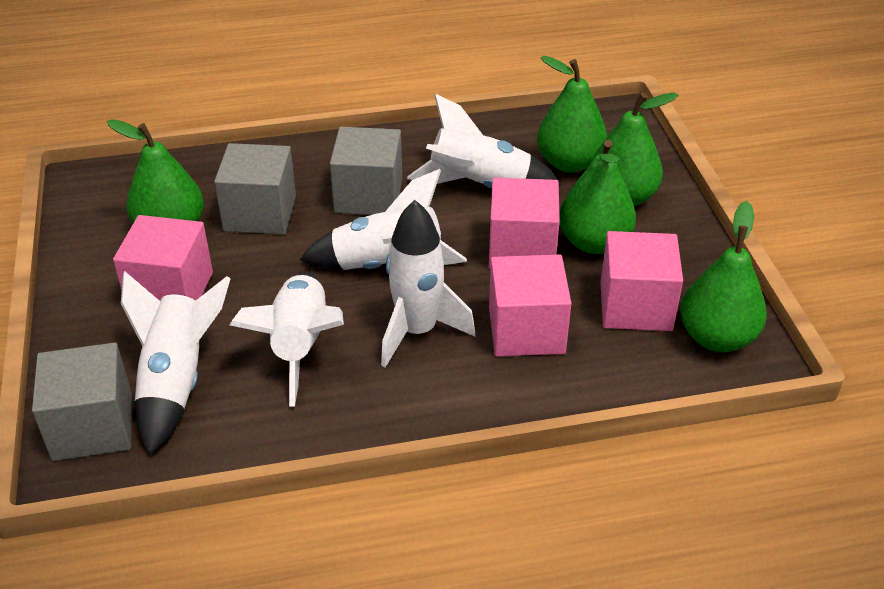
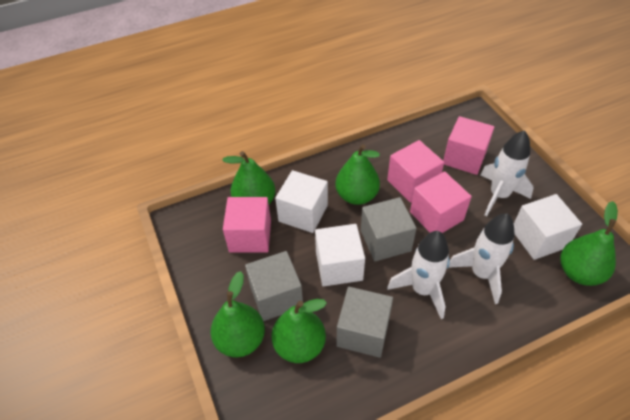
white cube: none = 0 -> [275,170,328,233] [315,224,365,287] [514,194,582,260] = 3
white rocket: [121,271,231,456] [230,272,344,406] [300,169,467,270] [381,200,475,367] [407,94,561,188] = 5 -> [387,231,450,319] [448,213,515,304] [481,130,534,216] = 3

